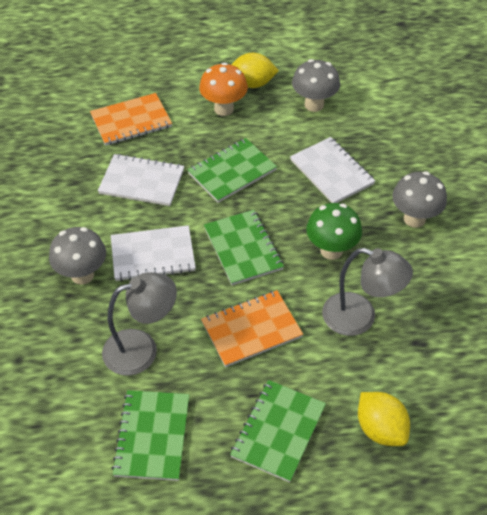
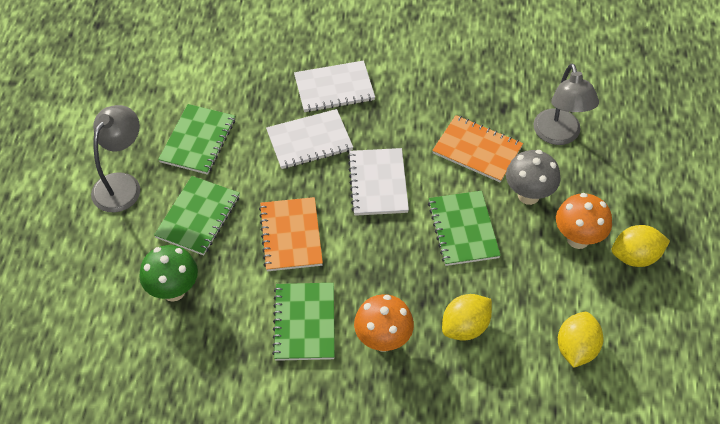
grey mushroom: [49,227,106,285] [292,59,340,112] [392,171,447,228] = 3 -> [506,150,560,205] = 1
orange mushroom: [199,62,248,116] = 1 -> [354,294,414,352] [556,193,612,249] = 2
yellow lemon: [231,53,279,88] [358,392,410,446] = 2 -> [442,294,492,340] [558,312,603,368] [612,225,670,267] = 3

